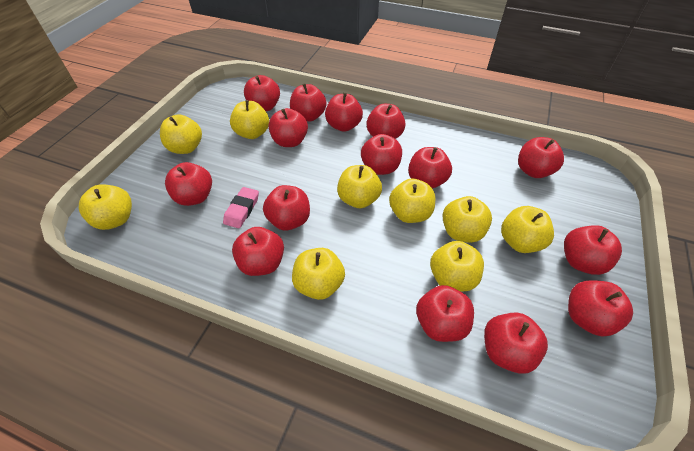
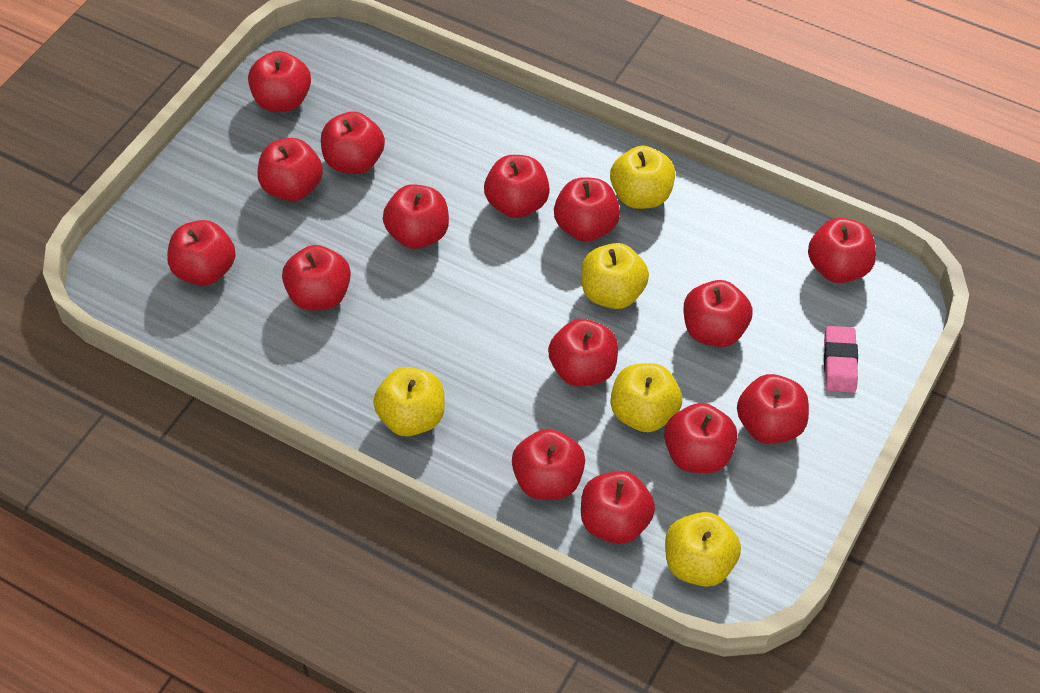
yellow apple: [79,184,132,230] [160,114,202,154] [230,100,269,139] [292,248,345,300] [337,165,382,208] [389,178,435,223] [430,241,484,292] [442,196,492,243] [501,206,554,253] = 9 -> [373,367,445,436] [581,243,649,309] [610,146,675,209] [611,363,682,432] [665,512,741,587] = 5

